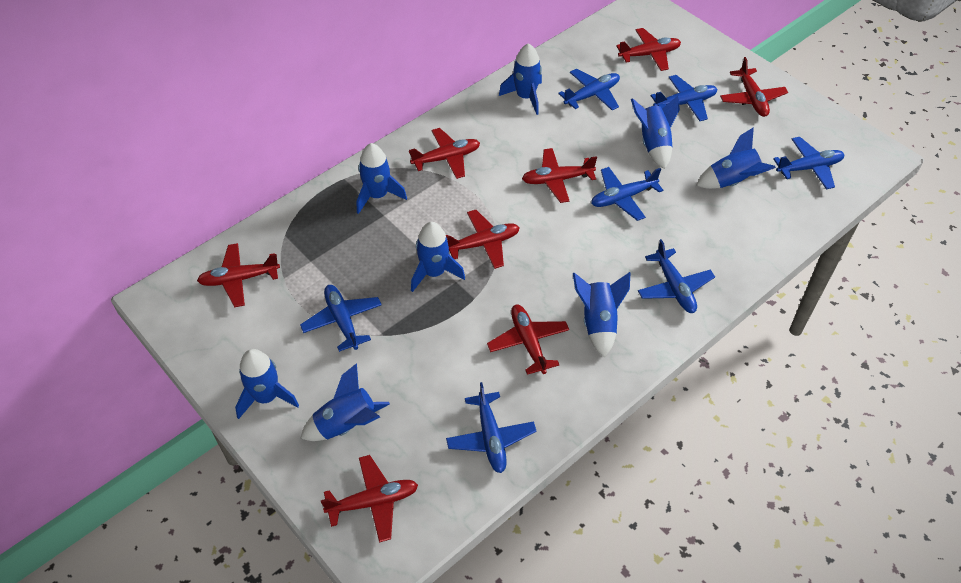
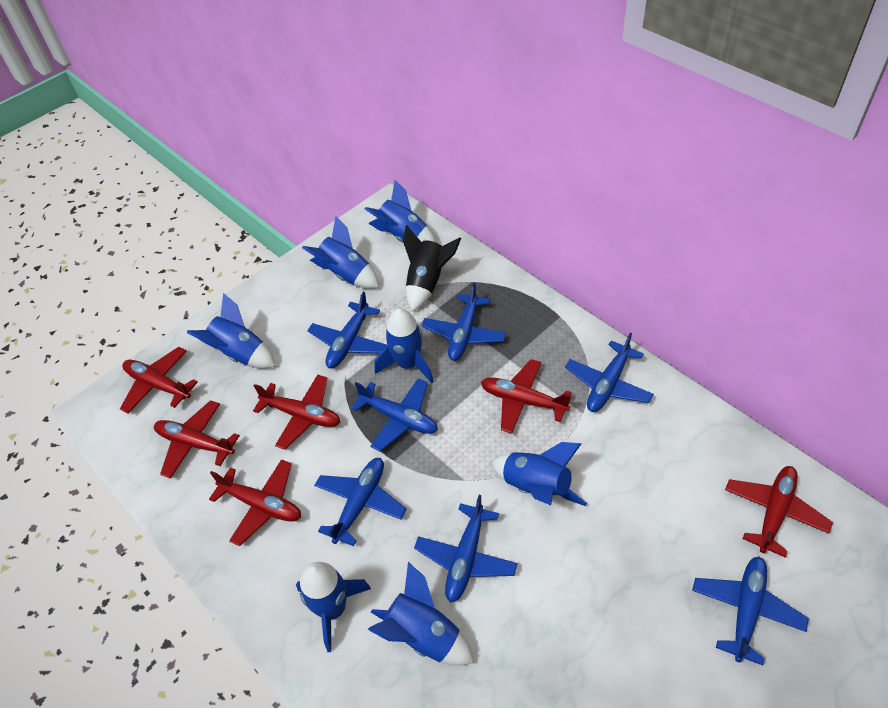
black rocket: none = 0 -> [403,225,461,312] = 1
blue rocket: [235,349,299,419] [300,363,390,441] [357,143,407,214] [411,222,465,292] [499,43,542,115] [573,272,630,358] [631,96,680,169] [696,127,776,189] = 8 -> [187,293,276,369] [296,562,371,652] [302,216,379,289] [365,180,436,242] [368,562,474,666] [374,308,434,383] [491,442,587,506] = 7
red plane: [197,243,280,307] [321,455,418,543] [409,128,480,179] [446,210,520,269] [487,305,569,375] [522,148,597,203] [616,28,681,71] [720,57,788,117] = 8 -> [120,347,198,414] [154,400,240,479] [209,459,301,546] [253,374,340,450] [481,359,572,434] [725,466,833,557] = 6

